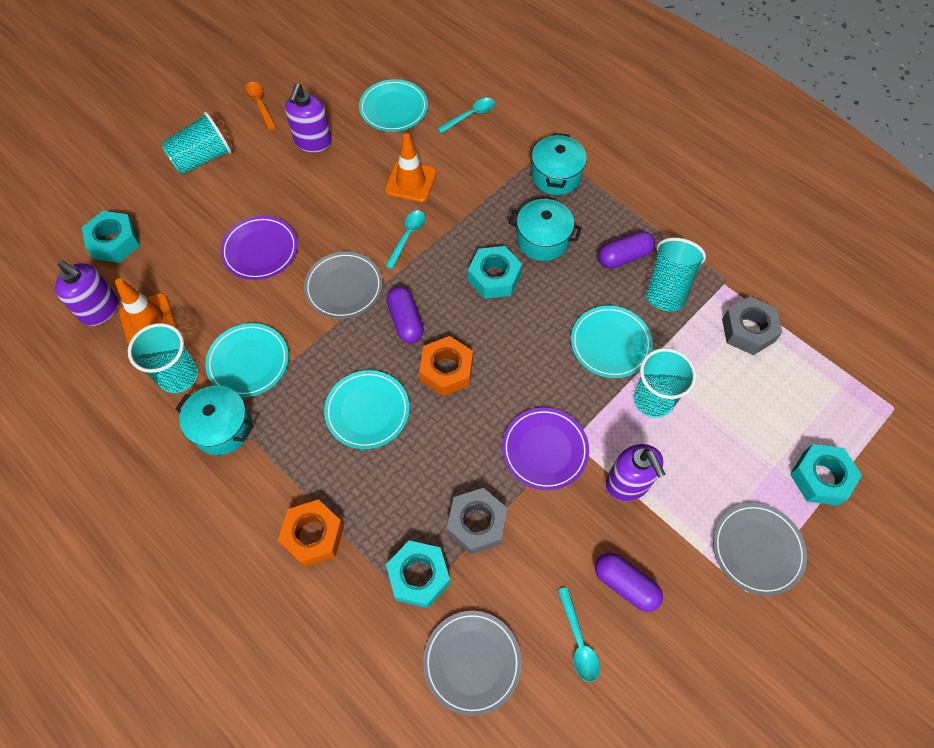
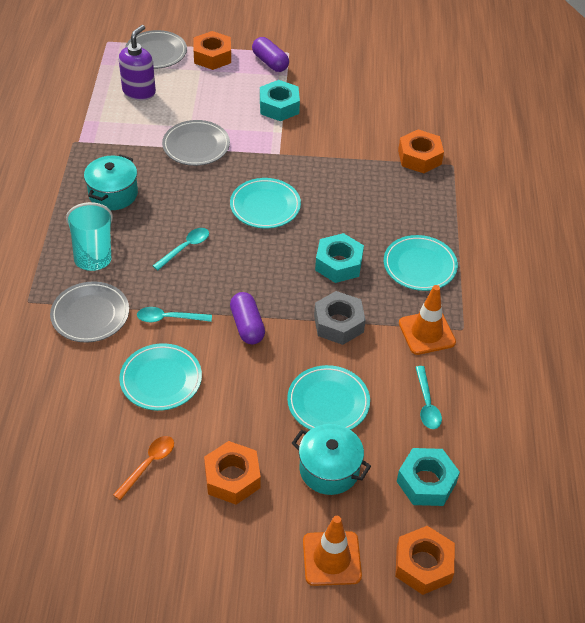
grey nut: [447,488,507,554] [722,297,783,355] = 2 -> [314,291,366,345] = 1
orange nut: [278,499,344,567] [419,336,473,396] = 2 -> [194,31,231,70] [204,441,261,505] [395,526,455,595] [398,129,444,173] = 4
purple capsule: [386,286,424,343] [595,553,663,612] [598,231,655,268] = 3 -> [230,292,265,345] [252,37,289,72] = 2
purple plate: [220,216,298,280] [502,408,589,490] = 2 -> none = 0
purple soap dispenser: [55,261,118,326] [285,83,332,152] [606,444,665,501] = 3 -> [119,25,156,101] = 1
turquoise cup: [128,323,198,393] [161,112,232,174] [634,348,697,418] [646,237,706,311] = 4 -> [66,202,113,271] = 1
turquoise nut: [81,211,140,263] [386,540,450,608] [468,246,522,299] [790,444,862,506] = 4 -> [260,80,300,121] [315,233,364,283] [397,448,460,506] = 3
turquoise pot: [175,385,254,455] [509,199,582,261] [531,133,587,195] = 3 -> [84,155,138,210] [292,424,371,495] = 2

